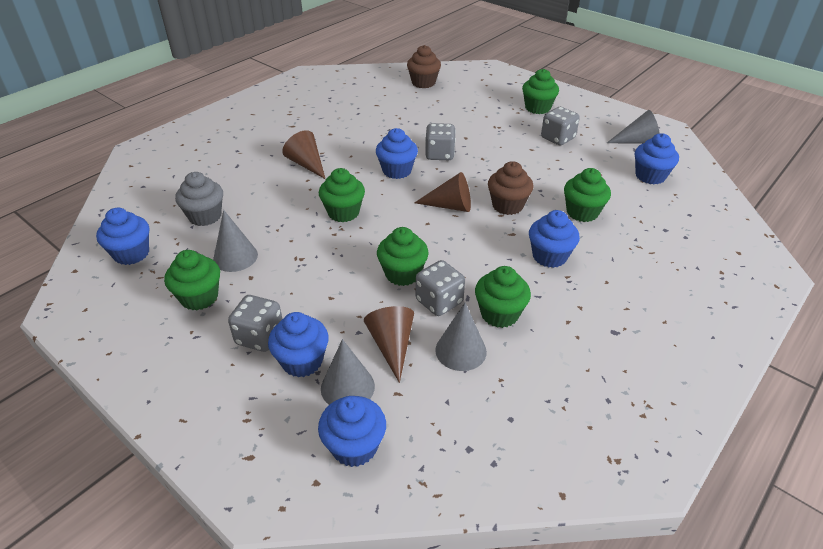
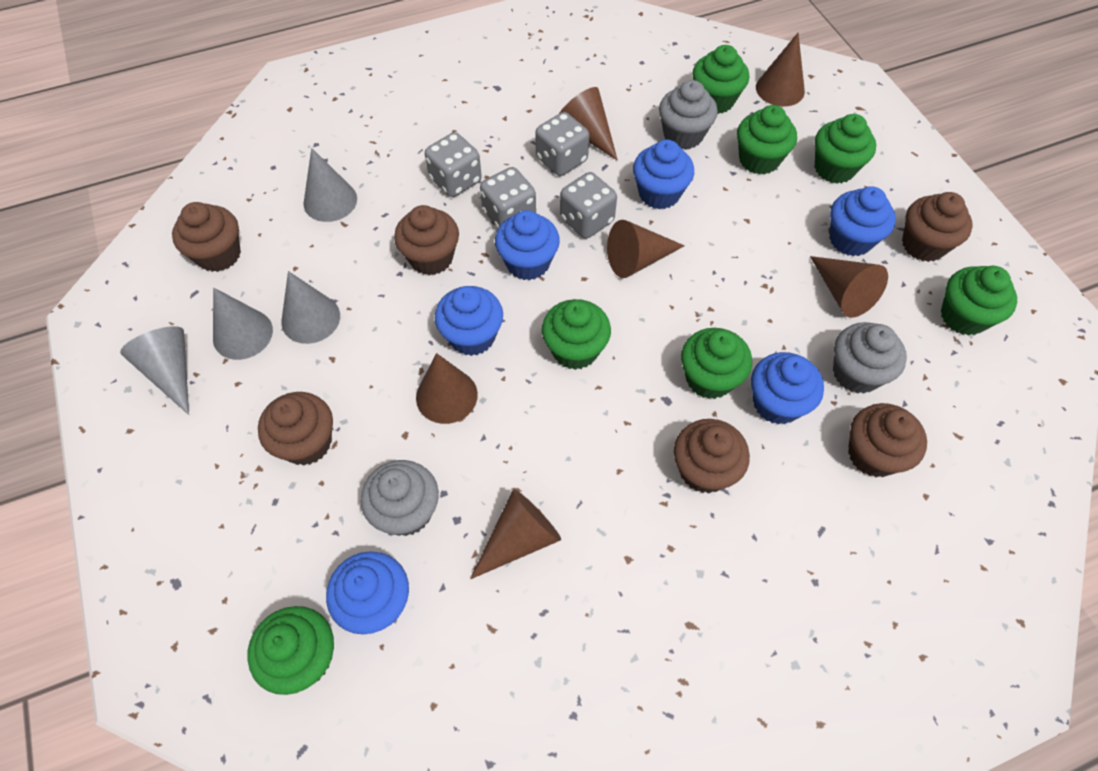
brown cone: [282,130,325,179] [364,306,414,383] [415,172,471,212] = 3 -> [416,353,478,424] [470,489,561,579] [560,87,618,161] [607,220,685,278] [756,33,805,107] [810,256,888,318] = 6
brown cupcake: [407,45,441,88] [488,161,533,215] = 2 -> [172,202,241,272] [258,392,333,465] [394,205,459,275] [674,419,750,493] [848,403,927,477] [902,192,973,262] = 6
green cupcake: [164,250,220,310] [319,168,365,222] [377,227,429,286] [475,266,531,328] [522,69,559,114] [564,168,611,222] = 6 -> [247,606,334,695] [542,299,611,370] [681,328,752,399] [692,45,749,114] [737,105,797,175] [815,114,876,184] [941,266,1017,336] = 7
grey cupcake: [175,172,223,226] = 1 -> [361,460,439,536] [659,80,718,150] [833,322,907,394] = 3

